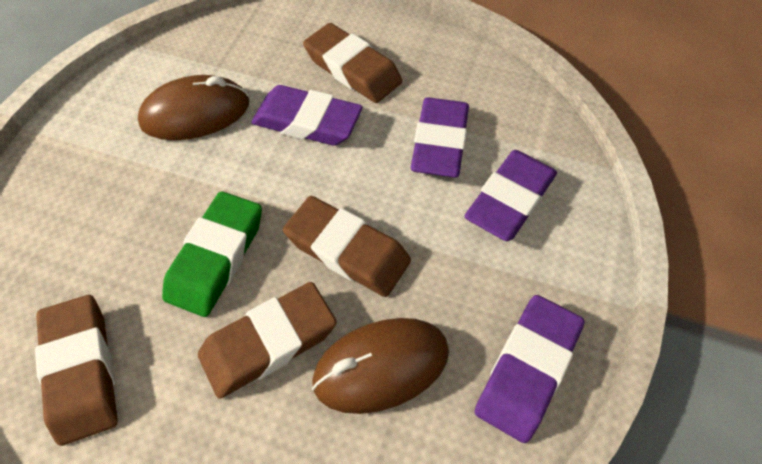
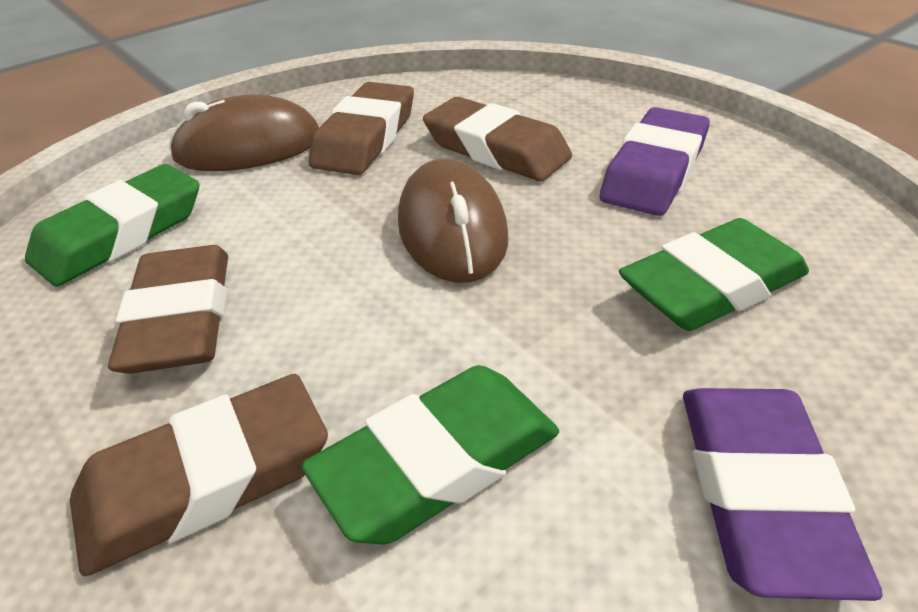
green eraser: [162,191,262,317] = 1 -> [25,164,200,287] [301,365,559,544] [619,218,809,331] = 3
purple eraser: [251,85,363,145] [411,97,469,178] [465,150,557,241] [474,295,584,443] = 4 -> [599,107,710,216] [683,388,883,601] = 2

